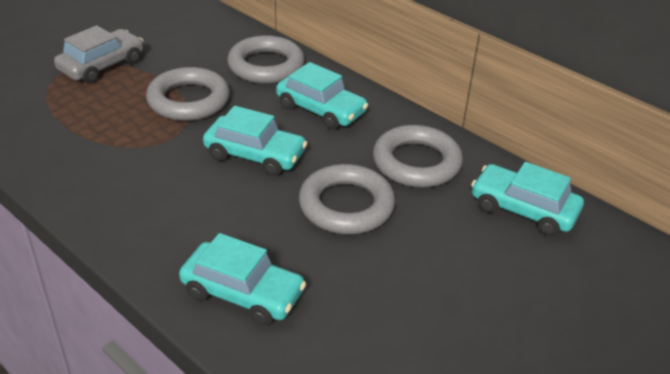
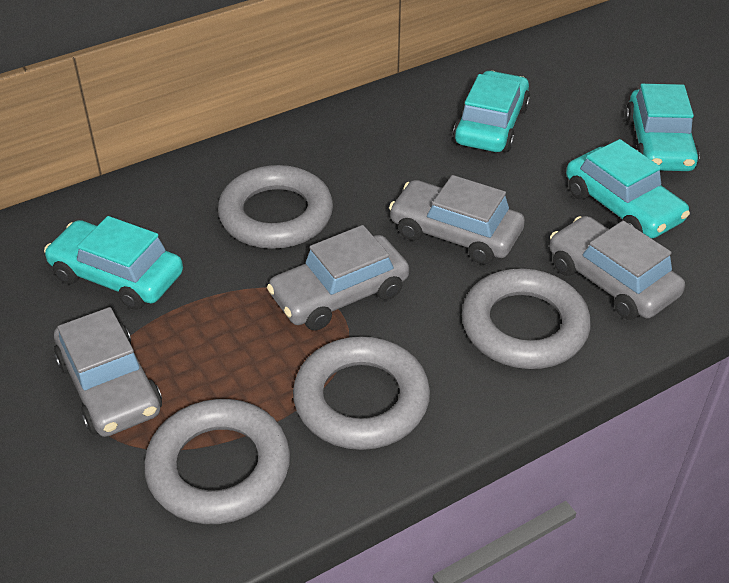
grey car: [54,25,144,84] = 1 -> [54,307,162,437] [267,225,409,331] [389,175,525,264] [550,216,685,320] = 4

